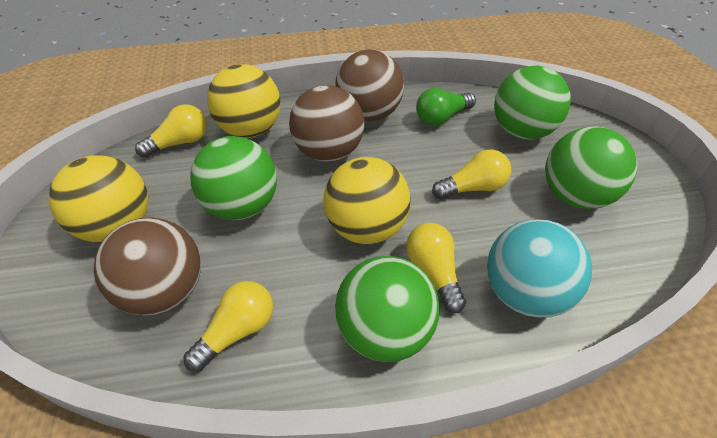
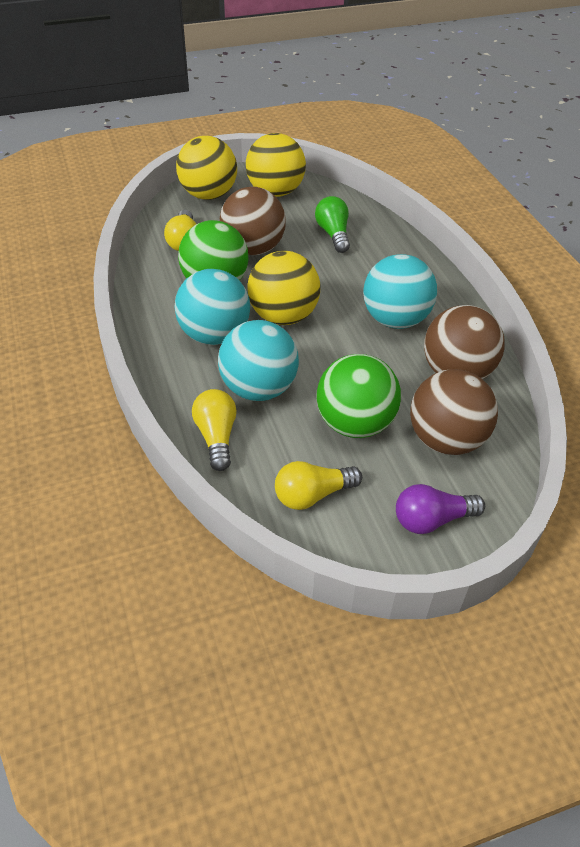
green ball: [190,136,277,220] [335,256,440,362] [494,66,571,140] [545,127,637,209] = 4 -> [178,220,249,280] [316,354,401,438] = 2
purple light bulb: none = 0 -> [396,484,485,534] = 1
turquoise ball: [487,219,592,318] = 1 -> [174,269,250,345] [218,320,299,401] [363,254,437,329] = 3
yellow light bulb: [135,104,207,158] [183,281,273,371] [406,223,466,313] [432,149,511,199] = 4 -> [164,210,196,251] [192,389,237,471] [275,461,362,510] = 3

